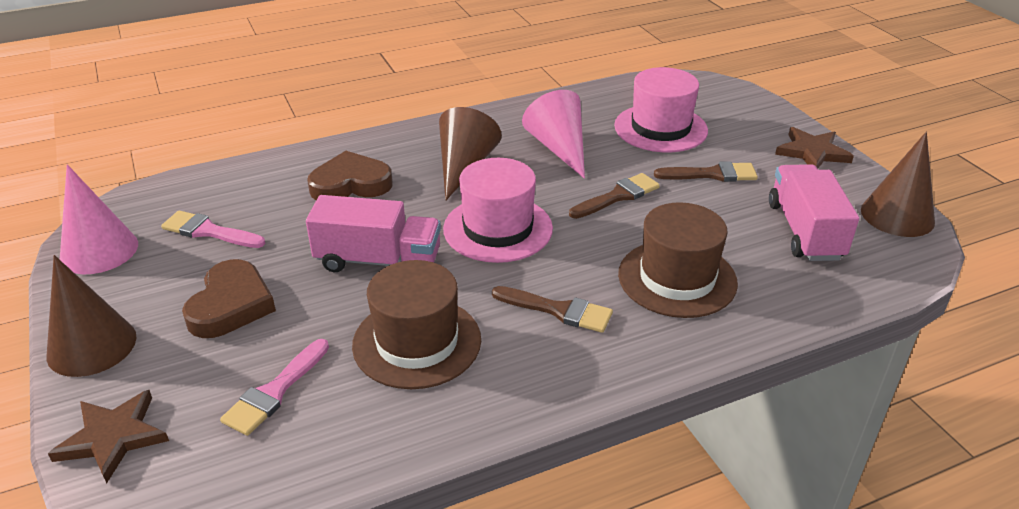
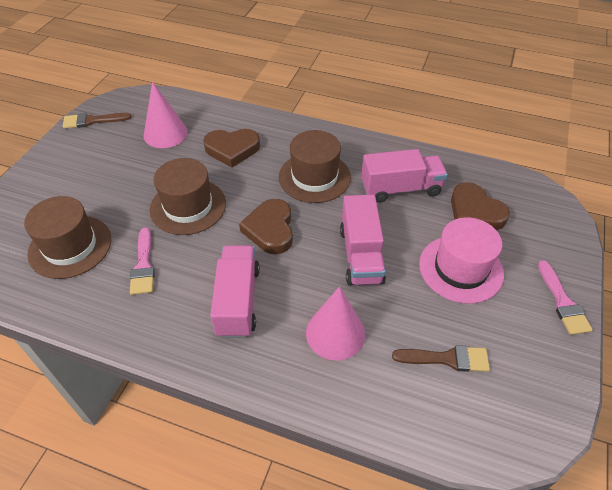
brown brush: [492,286,613,333] [569,173,660,219] [654,161,758,182] = 3 -> [63,113,131,128] [392,345,490,372] = 2
brown cone: [47,255,137,377] [439,107,502,200] [861,132,935,237] = 3 -> none = 0
brown hat: [352,260,481,389] [618,202,738,318] = 2 -> [24,196,111,279] [150,158,226,235] [279,130,351,203] = 3
brown heart: [182,259,276,338] [307,151,393,200] = 2 -> [203,129,260,168] [239,199,293,254] [451,182,510,230] = 3
brown star: [48,390,169,483] [775,127,854,169] = 2 -> none = 0
pink hat: [443,158,553,263] [614,67,708,152] = 2 -> [419,217,504,304] = 1
pink truck: [306,195,441,272] [769,164,859,261] = 2 -> [210,245,260,338] [340,195,386,286] [361,149,448,203] = 3

